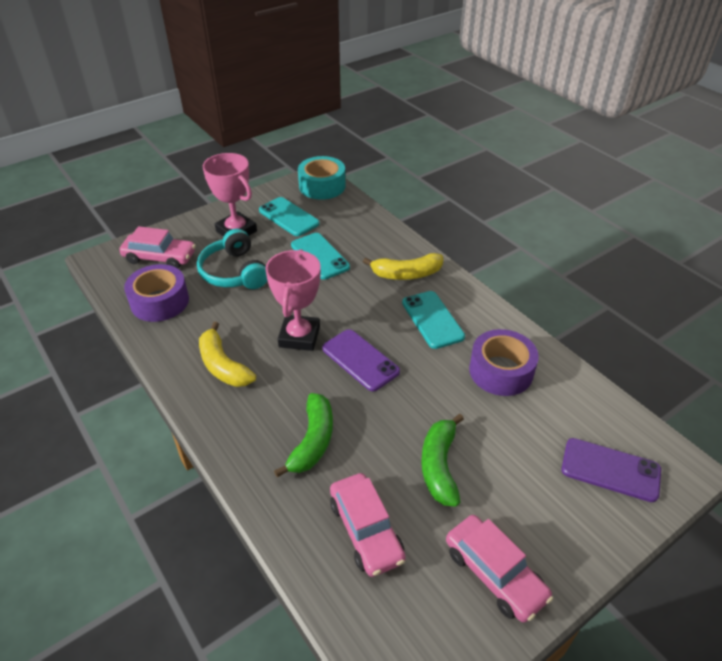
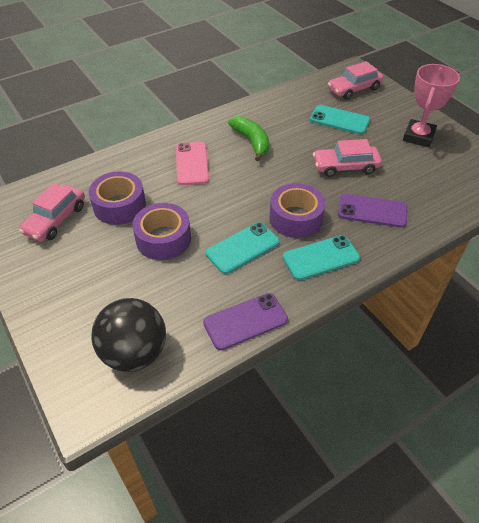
black ball: none = 0 -> [91,298,166,372] = 1
green banana: [274,393,333,477] [421,414,464,507] = 2 -> [228,116,269,161] = 1
pink phone: none = 0 -> [176,142,209,185] = 1
pink trophy: [203,153,257,237] [265,249,321,351] = 2 -> [403,64,460,148] = 1
purple tape: [124,264,189,322] [469,329,539,396] = 2 -> [89,171,146,225] [132,203,191,260] [270,183,325,238] = 3
turquoise headphones: [197,229,267,289] = 1 -> none = 0
turquoise tape: [298,156,346,200] = 1 -> none = 0
yellow banana: [199,322,256,387] [363,253,443,280] = 2 -> none = 0

